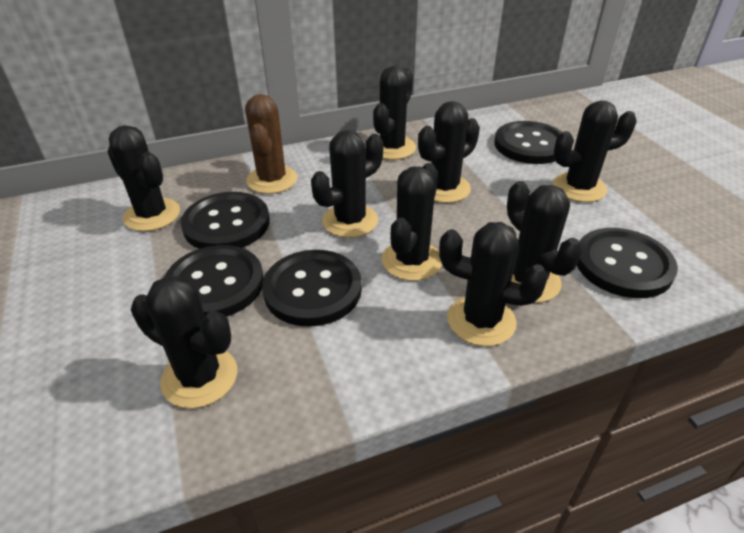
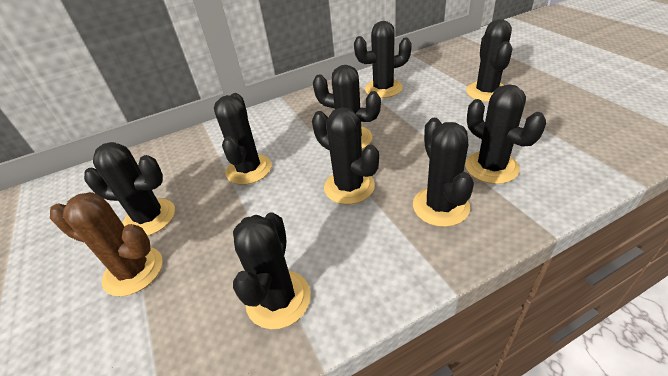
black button: [165,245,264,317] [181,192,270,249] [262,250,362,327] [494,121,562,164] [577,228,678,298] = 5 -> none = 0

